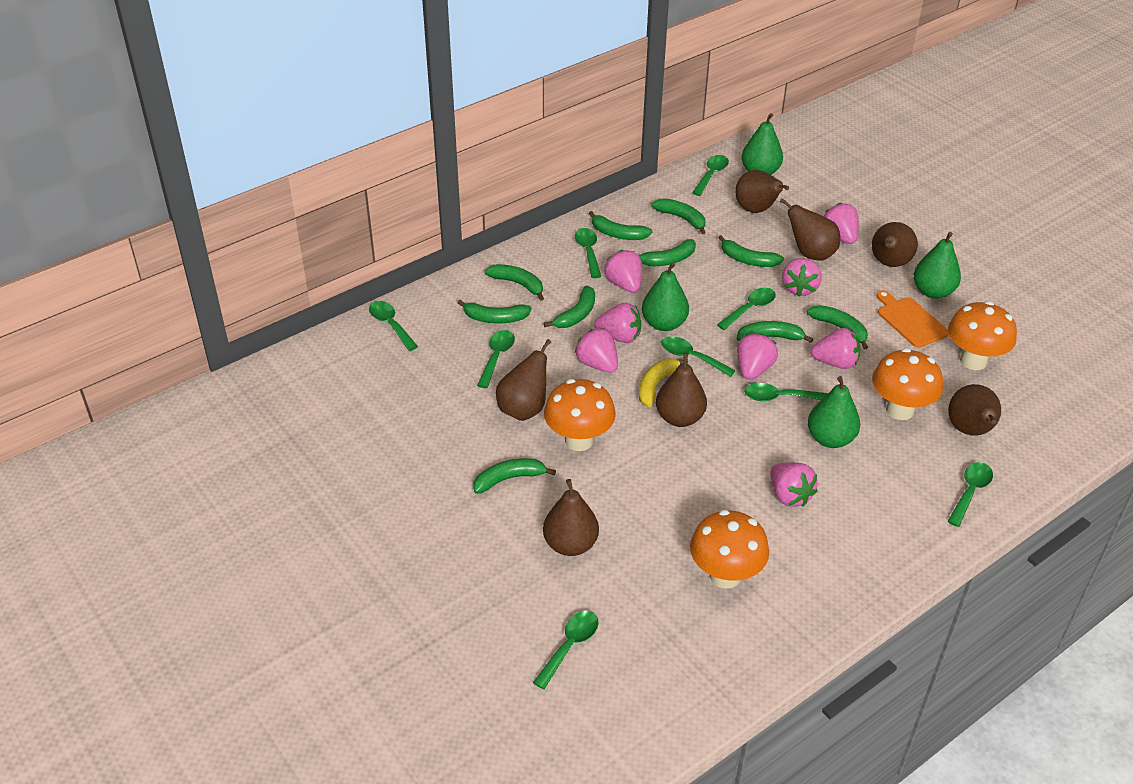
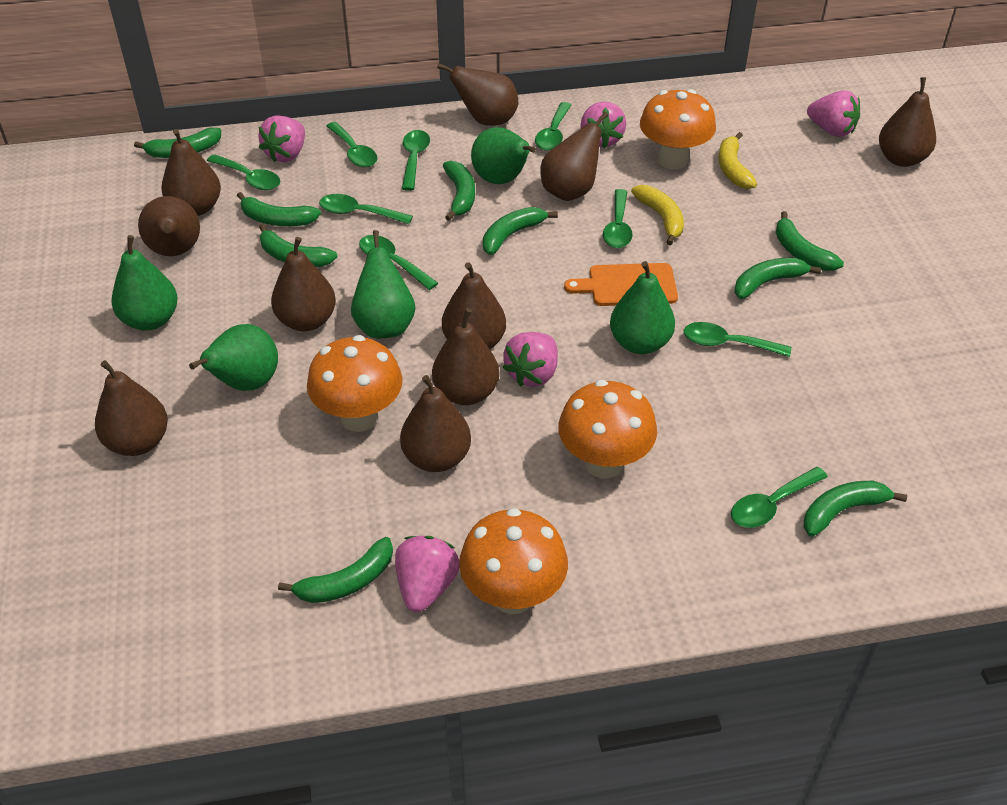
brown pear: [496,339,551,421] [543,479,599,556] [656,353,707,427] [735,170,789,213] [780,198,840,261] [872,222,918,267] [948,384,1001,436] = 7 -> [95,360,168,456] [138,196,200,256] [161,129,221,216] [271,237,336,331] [400,375,471,472] [432,308,499,405] [437,63,518,126] [442,262,506,349] [541,112,608,201] [879,77,936,167] = 10
green banana: [457,300,532,323] [474,458,556,494] [485,264,544,301] [544,286,595,328] [589,211,652,240] [639,239,696,266] [651,198,706,234] [718,235,784,267] [737,321,813,343] [807,305,868,349] = 10 -> [134,128,221,158] [237,192,321,226] [259,224,337,267] [278,537,393,603] [443,161,475,221] [483,207,558,255] [734,258,821,299] [776,211,844,271] [803,481,907,537] = 9
green pear: [642,262,689,331] [742,113,783,175] [808,376,860,448] [913,232,961,299] = 4 -> [111,235,178,331] [189,324,278,391] [351,230,416,338] [471,127,536,184] [610,261,675,354] = 5
pink strawberry: [575,328,618,373] [594,303,641,343] [604,250,642,293] [737,333,778,380] [770,462,817,507] [782,258,822,297] [811,328,861,369] [824,203,859,244] = 8 -> [259,115,305,162] [395,536,459,612] [503,332,558,387] [580,102,626,149] [807,90,860,137] = 5
yellow banana: [639,358,688,407] = 1 -> [631,185,684,245] [718,132,757,189] = 2

